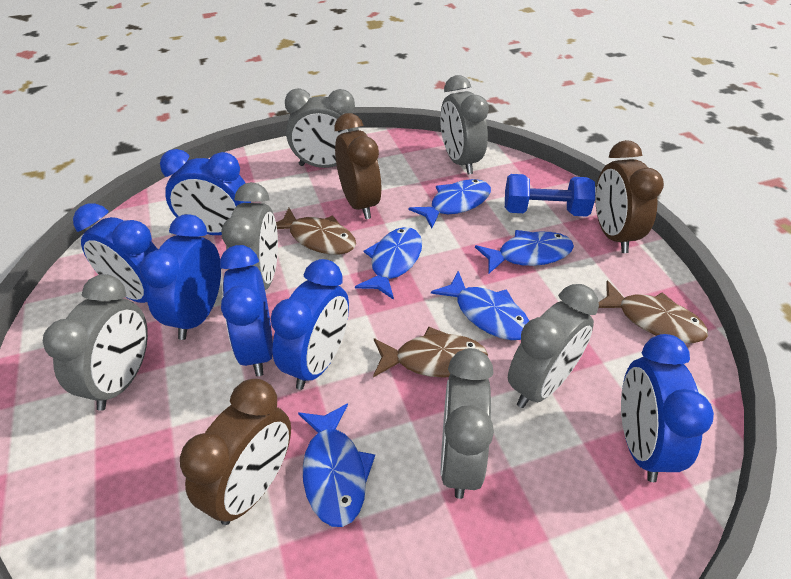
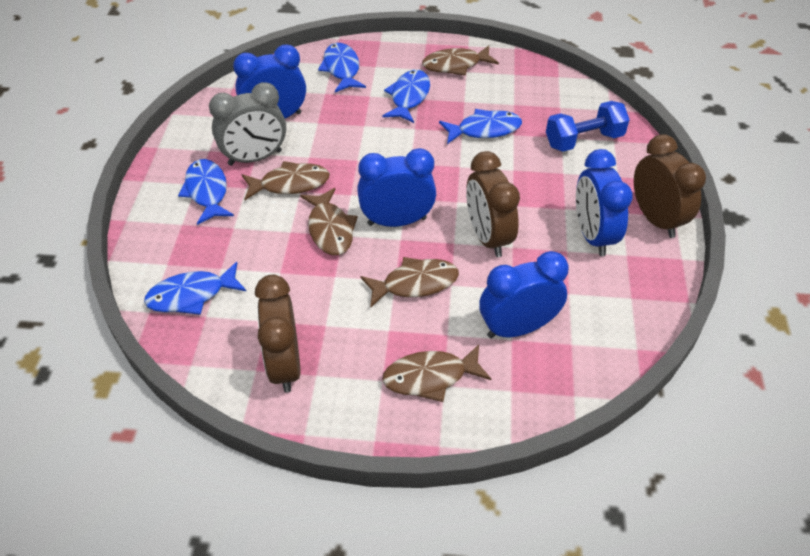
blue clock: [73,204,158,303] [140,214,221,340] [160,149,251,235] [220,245,273,376] [271,259,349,390] [621,334,714,482] = 6 -> [233,44,306,118] [357,148,436,227] [479,251,569,338] [576,149,633,256] = 4
brown fish: [276,208,356,255] [373,327,488,378] [598,280,708,343] = 3 -> [242,161,330,200] [300,188,358,255] [360,257,459,308] [382,344,491,402] [422,46,499,76] = 5
grey clock: [43,274,148,411] [221,182,278,290] [285,88,359,168] [440,75,489,175] [441,348,494,499] [508,284,599,408] = 6 -> [209,82,286,166] = 1

